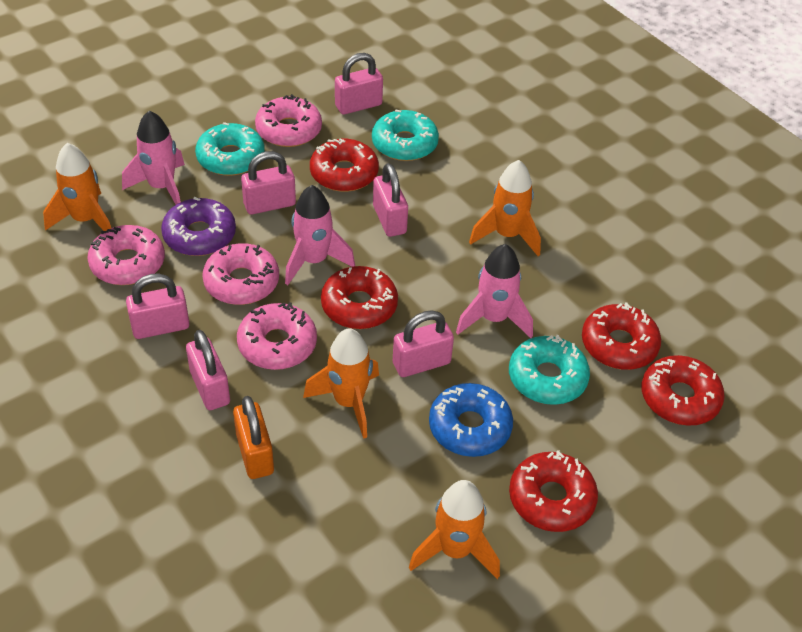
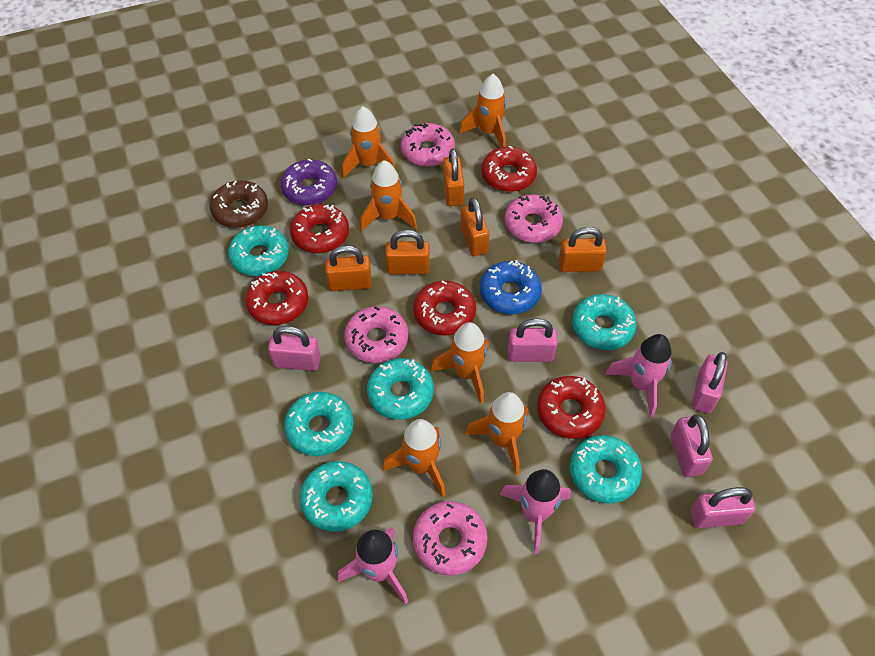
brown donut: none = 0 -> [210,180,268,228] = 1
orange padlock: [233,396,274,479] = 1 -> [325,245,372,291] [385,230,430,275] [443,149,464,206] [461,197,490,256] [558,227,607,272] = 5
orange rocket: [43,143,111,231] [303,328,379,439] [409,480,500,579] [469,160,541,256] = 4 -> [342,106,396,178] [360,160,417,232] [383,419,446,497] [431,322,489,404] [459,74,506,147] [465,392,528,475] = 6
pink padlock: [126,273,190,339] [186,330,230,410] [241,151,296,215] [335,53,383,114] [373,163,408,237] [393,310,454,377] = 6 -> [268,326,321,371] [508,318,558,362] [670,414,713,477] [690,487,755,528] [692,352,728,413] = 5
turquoise donut: [195,122,265,176] [372,109,439,161] [509,335,590,405] = 3 -> [228,225,289,276] [284,392,354,456] [300,461,373,532] [367,358,434,420] [570,435,642,503] [572,294,637,350] = 6

